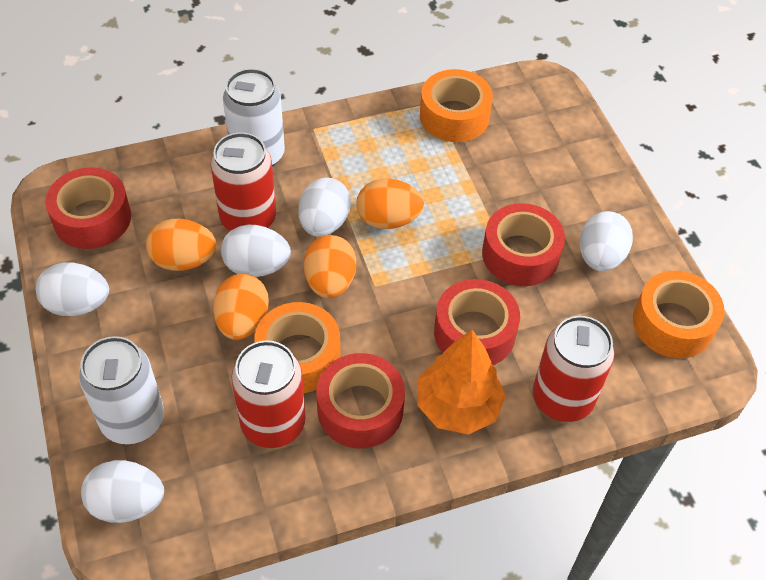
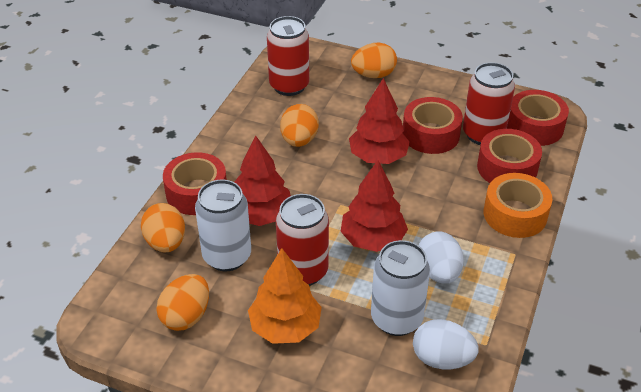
orange tape: [254,302,341,393] [420,69,493,142] [633,271,725,358] = 3 -> [484,173,552,238] = 1
red tree: none = 0 -> [235,136,291,226] [340,160,408,252] [349,78,410,164] = 3
white egg: [36,262,109,316] [81,460,164,523] [221,225,291,277] [298,177,351,236] [580,211,633,271] = 5 -> [413,319,479,369] [419,231,464,284] = 2

